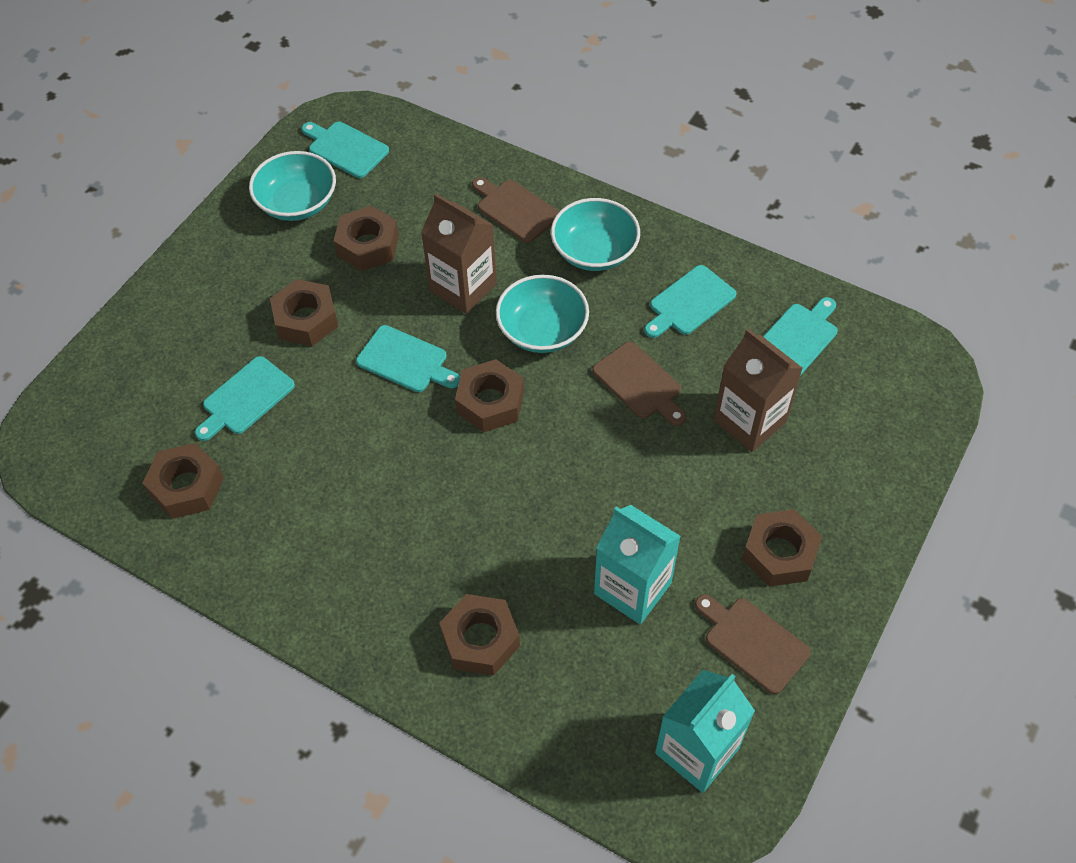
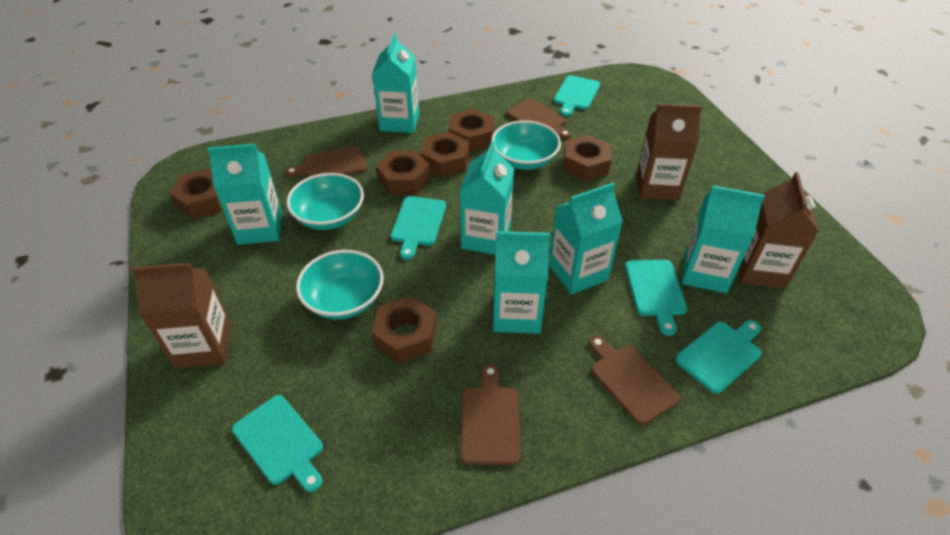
brown carton: [421,193,497,314] [713,328,803,452] = 2 -> [131,263,232,369] [636,104,702,201] [738,172,819,289] = 3
brown cutting board: [472,177,559,243] [592,342,686,426] [695,594,811,694] = 3 -> [285,146,367,177] [460,364,521,465] [506,99,572,139] [589,335,681,426] = 4
turquoise carton: [594,505,681,624] [655,670,755,793] = 2 -> [207,144,282,245] [372,33,419,133] [459,141,514,255] [493,231,550,334] [549,183,623,294] [682,186,765,293] = 6

